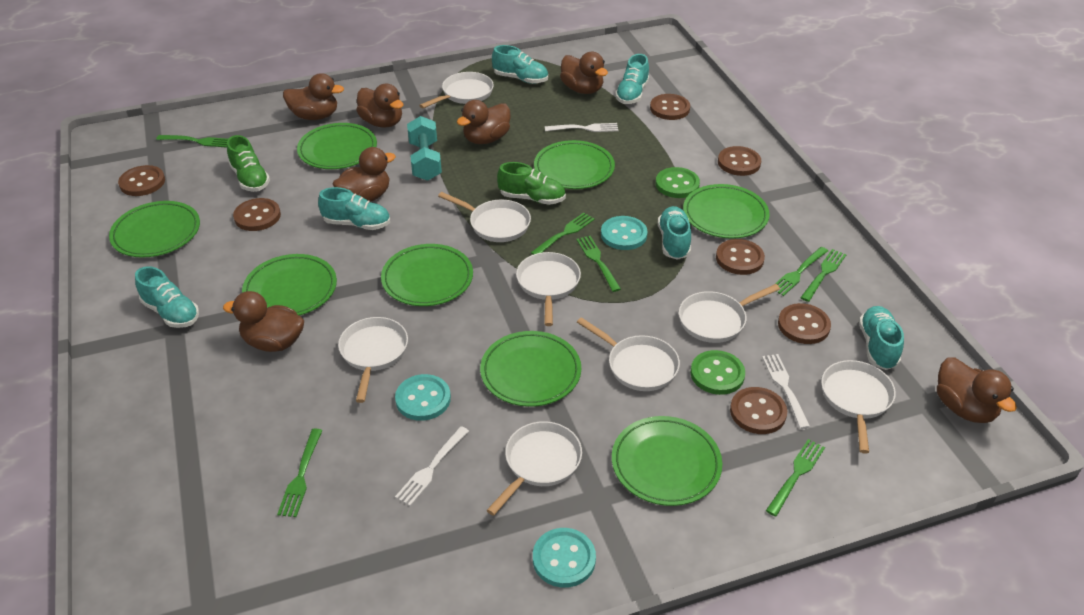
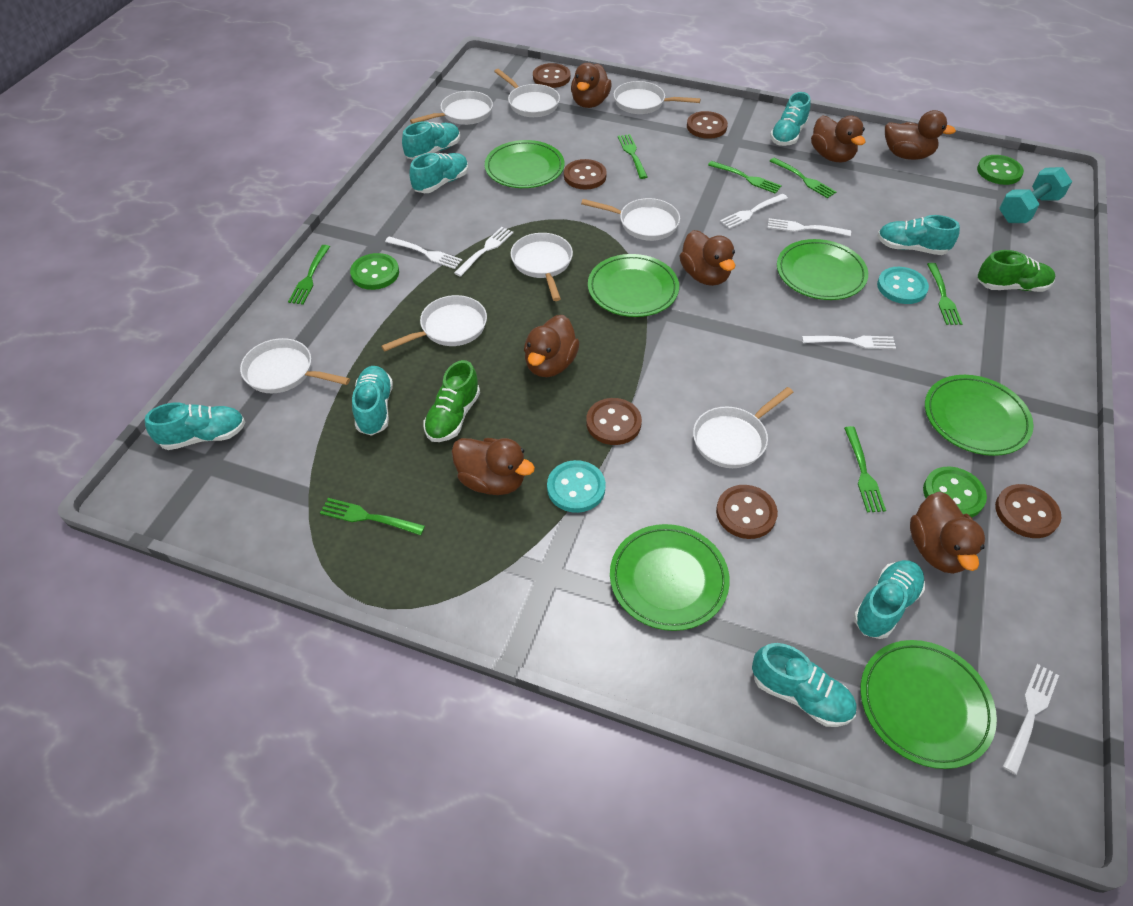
brown button: [118,165,165,196] [233,198,281,231] [650,94,690,120] [716,239,765,275] [718,146,761,176] [730,387,787,434] [778,303,831,344] = 7 -> [533,63,570,88] [564,159,607,190] [586,398,642,445] [687,111,728,139] [716,485,778,539] [995,484,1061,538] = 6
green button: [655,167,700,198] [690,350,745,395] = 2 -> [350,253,399,290] [923,467,987,518] [977,155,1024,185] = 3
green plate: [109,201,200,258] [242,254,337,316] [297,123,377,169] [381,244,473,306] [480,331,581,407] [534,140,615,189] [612,416,722,506] [683,184,770,239] = 8 -> [485,140,565,188] [588,254,679,317] [610,524,730,631] [777,239,868,300] [860,640,997,769] [925,375,1034,456] = 6
turquoise button: [395,374,451,421] [533,528,596,588] [601,216,648,250] = 3 -> [547,460,606,513] [877,267,929,304] = 2
turquoise shoe: [135,266,199,328] [318,187,390,230] [492,45,548,84] [615,54,649,104] [658,206,691,260] [859,306,904,370] = 6 -> [145,403,245,450] [352,366,393,436] [402,121,460,160] [409,153,469,193] [752,643,857,727] [770,92,810,146] [853,560,925,639] [877,215,960,255] = 8
white fork: [395,426,469,506] [545,123,618,132] [762,354,810,429] = 3 -> [385,237,462,269] [454,227,514,277] [720,194,788,229] [768,218,851,236] [802,336,896,349] [1003,664,1059,775] = 6

